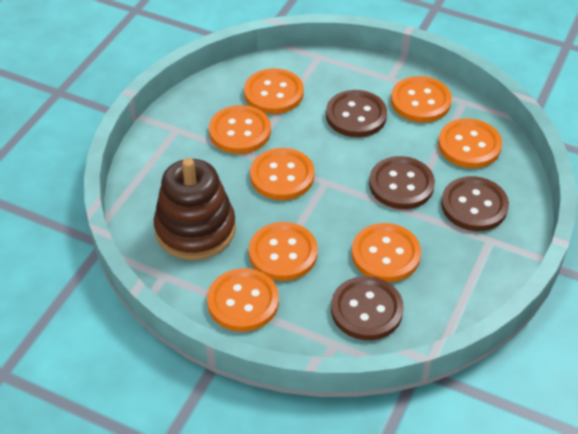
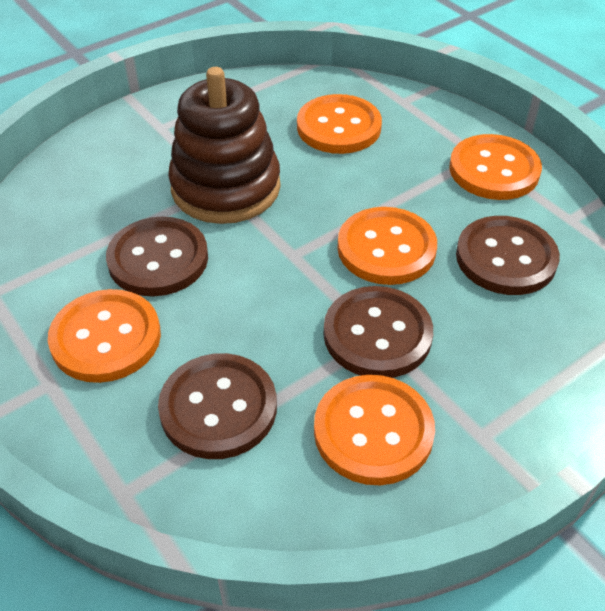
orange button: [207,268,279,332] [209,105,271,154] [244,68,304,114] [249,222,318,281] [250,148,315,200] [352,223,421,282] [391,76,452,122] [438,118,502,168] = 8 -> [48,289,161,383] [297,94,382,154] [314,375,435,485] [337,207,437,285] [449,134,542,200] = 5

